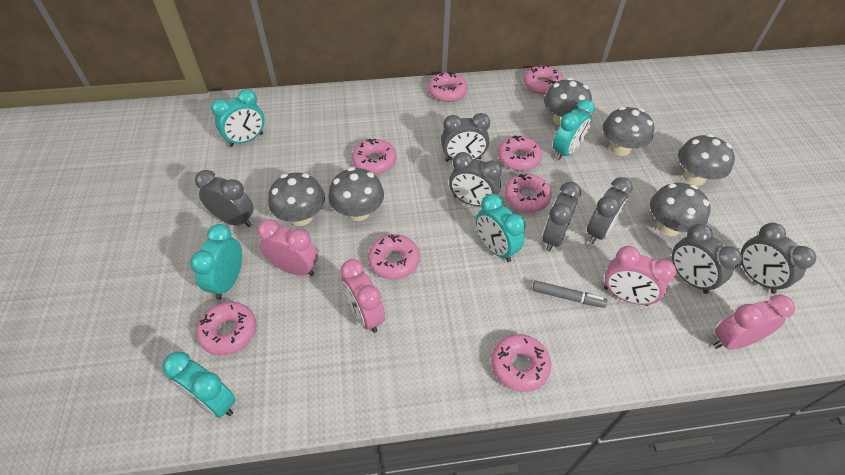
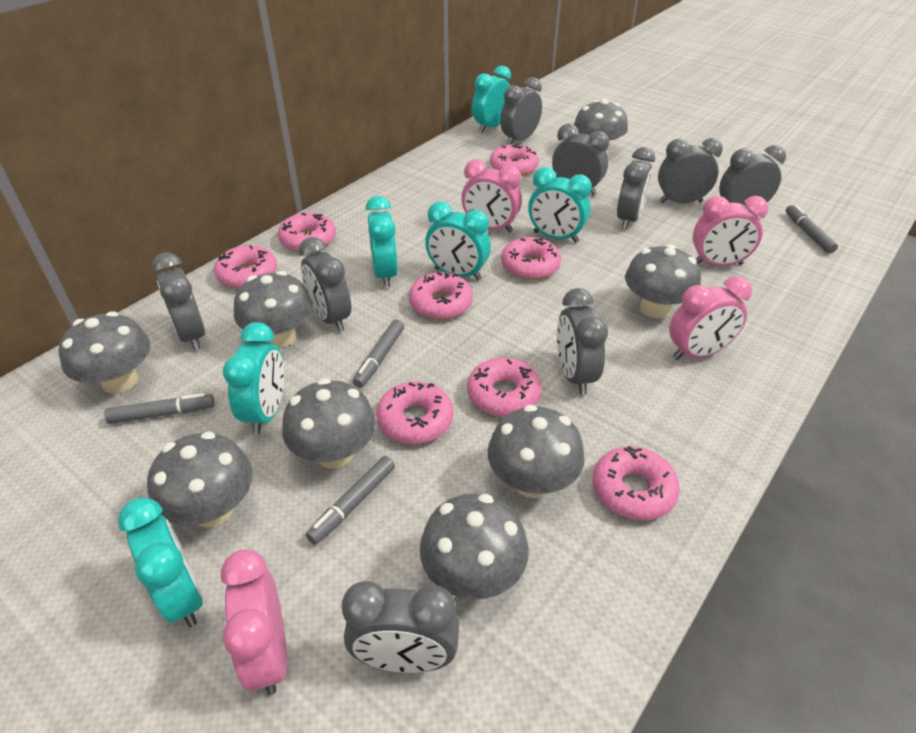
grey clock: [195,170,254,227] [441,113,490,162] [449,152,502,207] [542,182,581,252] [587,177,633,244] [672,224,742,294] [739,223,816,294] = 7 -> [152,252,205,351] [299,237,351,332] [342,581,459,673] [500,77,542,145] [552,123,609,196] [557,288,608,395] [617,147,655,230] [658,138,723,203] [719,145,786,206] = 9
grey marker: [532,281,607,308] = 1 -> [104,393,215,424] [306,456,395,545] [353,320,404,388] [786,204,838,253] = 4
grey mushroom: [268,172,325,226] [328,167,384,221] [544,78,592,126] [602,107,654,156] [650,183,711,236] [678,134,735,186] = 6 -> [58,311,150,394] [147,432,253,528] [234,271,313,348] [282,378,376,469] [420,494,529,600] [487,405,585,498] [574,99,628,154] [625,244,701,318] = 8
turquoise clock: [162,352,236,418] [190,224,242,299] [211,89,264,147] [476,194,525,262] [553,99,595,160] = 5 -> [118,498,203,627] [223,322,284,435] [366,196,398,288] [425,202,491,281] [472,66,511,133] [528,167,592,243] = 6

